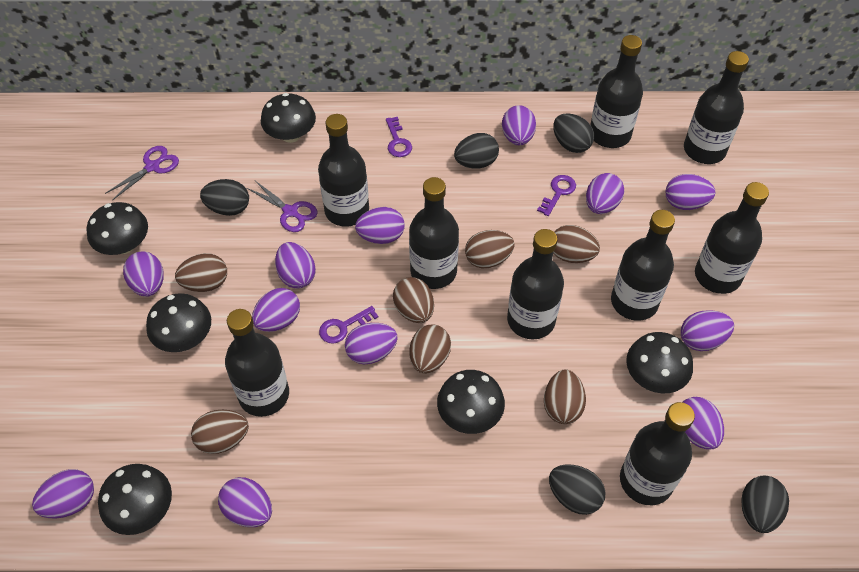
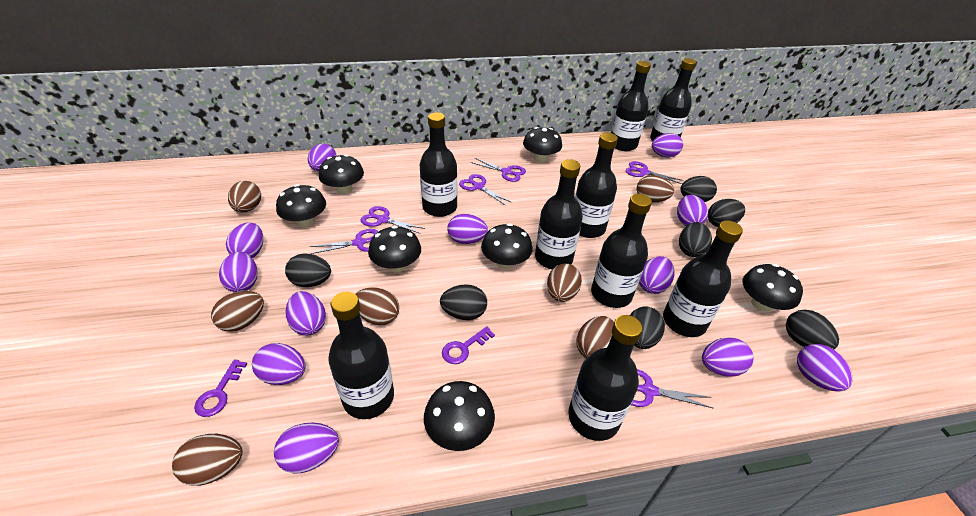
black egg: [200,179,249,216] [454,133,499,169] [549,464,605,515] [553,113,594,153] [742,476,789,533] = 5 -> [285,254,331,287] [440,284,487,320] [630,307,665,349] [679,222,712,257] [681,176,717,202] [708,199,745,227] [786,310,839,349] = 7
black mushroom: [86,202,148,255] [98,464,172,535] [146,293,211,352] [261,93,316,143] [437,370,505,434] [626,332,693,394] = 6 -> [276,184,326,227] [319,154,364,194] [368,226,421,273] [424,381,495,451] [481,224,533,269] [523,127,562,163] [742,264,803,312] = 7
purple key: [319,306,378,344] [386,117,412,157] [537,175,576,216] = 3 -> [194,359,247,417] [442,326,495,364] = 2
purple scissors: [105,146,179,200] [247,181,318,232] = 2 -> [310,229,379,254] [360,206,425,234] [459,174,512,206] [471,158,526,182] [626,161,684,184] [631,369,713,408] = 6

